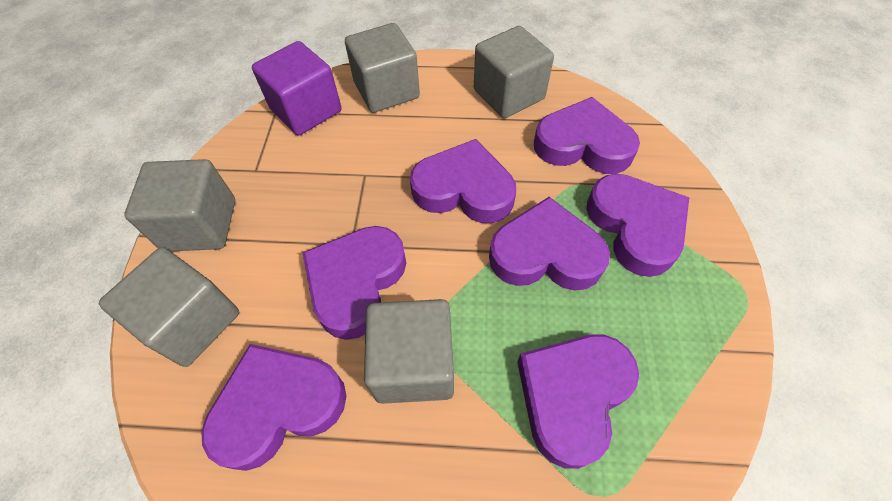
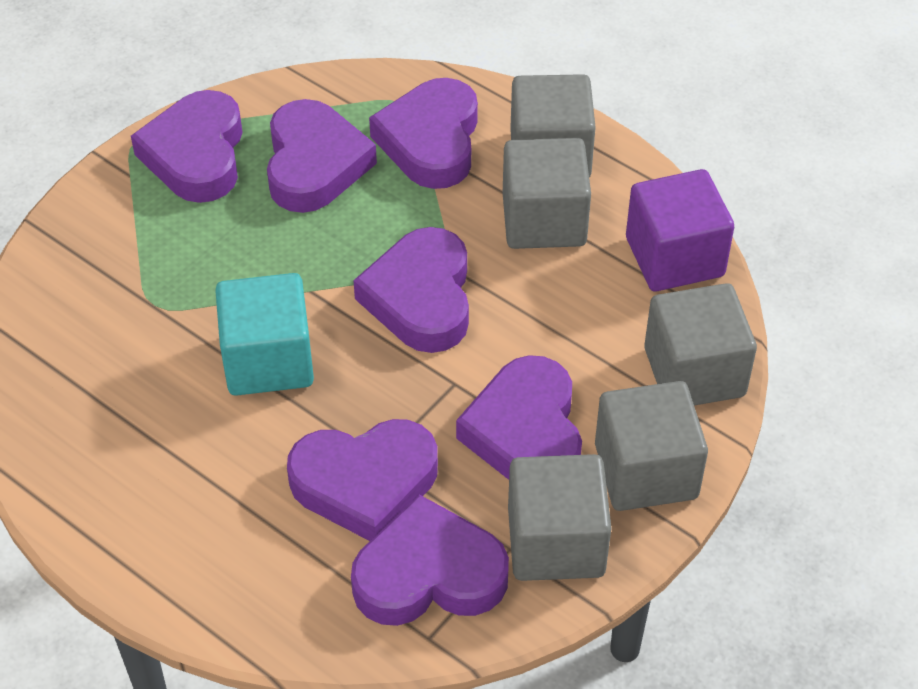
turquoise cube: none = 0 -> [215,273,314,396] = 1

